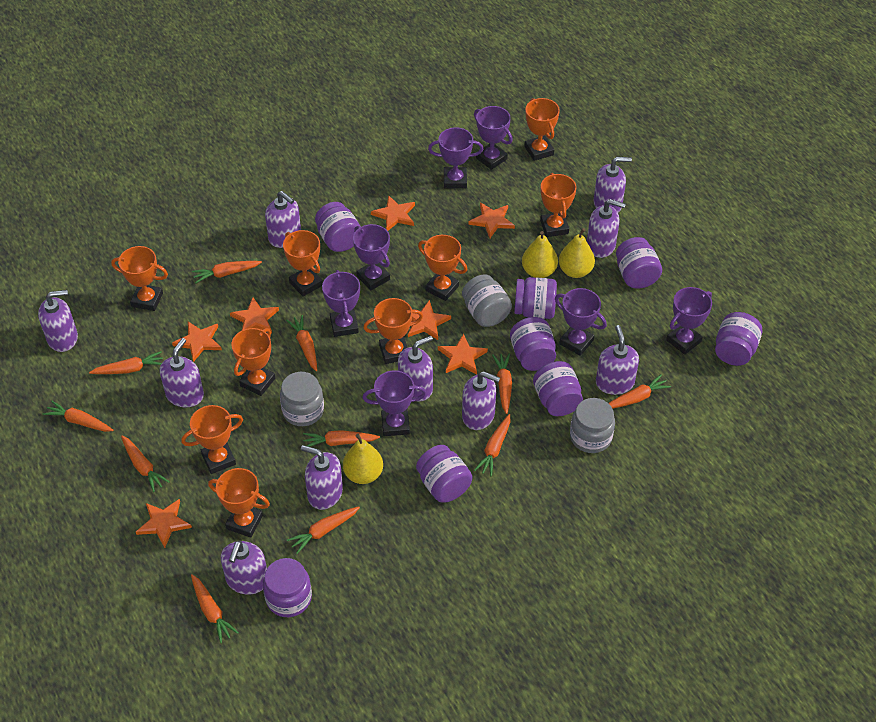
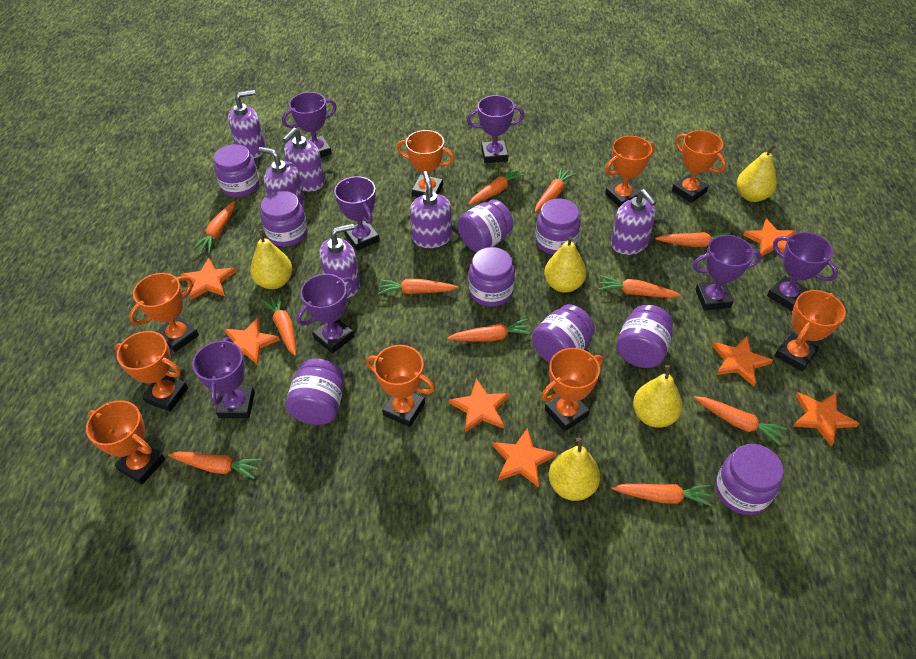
grey jar: [280,372,324,426] [462,274,512,327] [570,398,615,453] = 3 -> none = 0
purple jar: [263,558,312,617] [315,202,361,252] [416,445,472,503] [510,317,556,371] [514,277,557,319] [533,361,583,416] [616,237,662,289] [715,312,762,366] = 8 -> [214,144,260,197] [261,191,308,247] [286,358,344,425] [457,199,513,252] [469,247,515,307] [532,304,595,363] [536,199,581,255] [616,304,673,368] [716,444,784,515] = 9
purple soap dispenser: [38,290,78,352] [160,338,204,408] [221,540,267,595] [265,191,301,248] [301,445,343,510] [398,336,433,401] [462,371,500,430] [587,199,626,258] [594,157,632,213] [596,325,639,395] = 10 -> [228,90,266,159] [258,147,305,207] [283,127,325,192] [319,224,360,298] [410,171,452,248] [611,189,657,255] = 6
yellow pear: [343,434,383,484] [522,231,558,278] [559,228,595,278] = 3 -> [250,229,293,289] [544,236,586,293] [549,438,600,501] [633,365,682,428] [737,144,777,202] = 5

